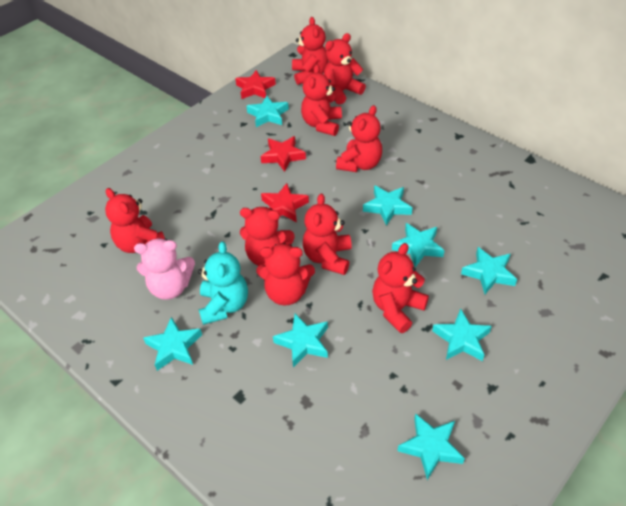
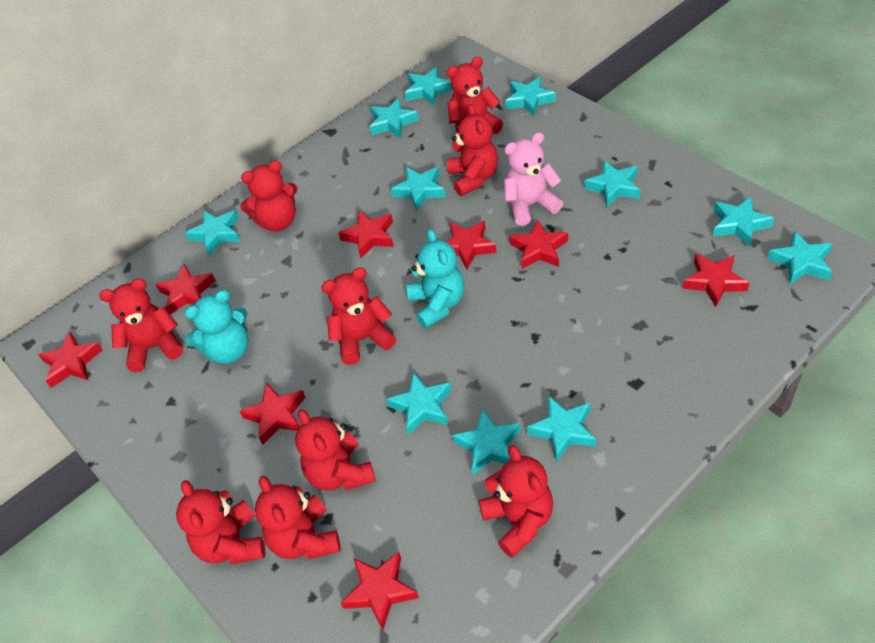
red star: [235,70,276,99] [260,136,306,172] [261,183,309,222] = 3 -> [38,332,103,388] [155,264,216,314] [239,383,305,445] [338,211,394,258] [341,552,419,630] [446,221,496,269] [509,219,568,269] [682,254,749,307] = 8
turquoise star: [143,317,202,371] [247,95,289,127] [273,314,328,367] [363,185,412,226] [392,223,445,267] [397,413,465,480] [432,309,492,361] [461,247,517,294] = 8 -> [185,210,240,255] [370,98,419,138] [386,372,452,435] [391,167,446,211] [405,67,453,106] [452,409,521,475] [505,77,556,117] [527,396,596,462] [584,161,641,207] [713,196,774,247] [767,231,833,284] = 11
turquoise teddy bear: [198,241,248,325] = 1 -> [184,290,249,364] [406,229,464,328] = 2

